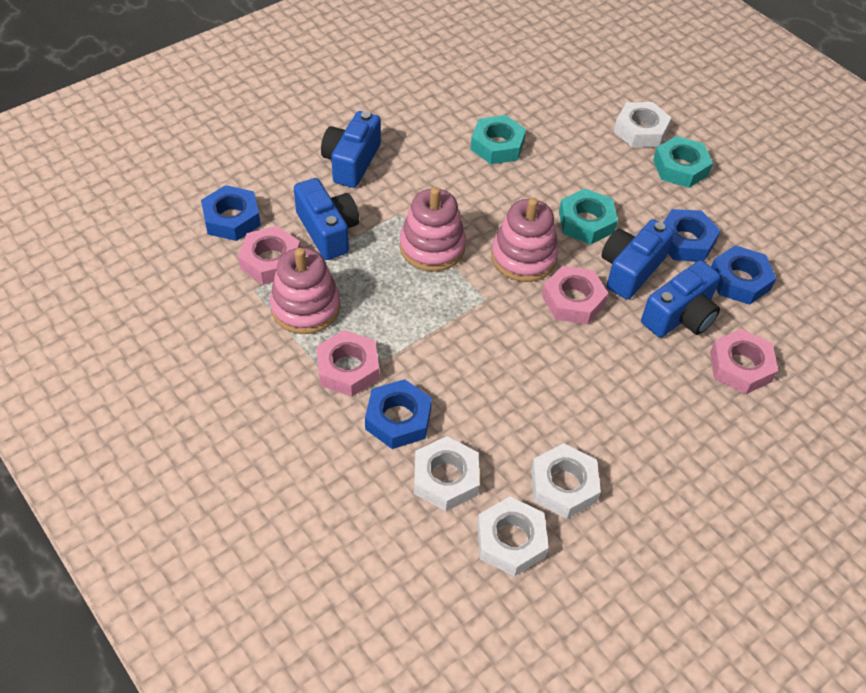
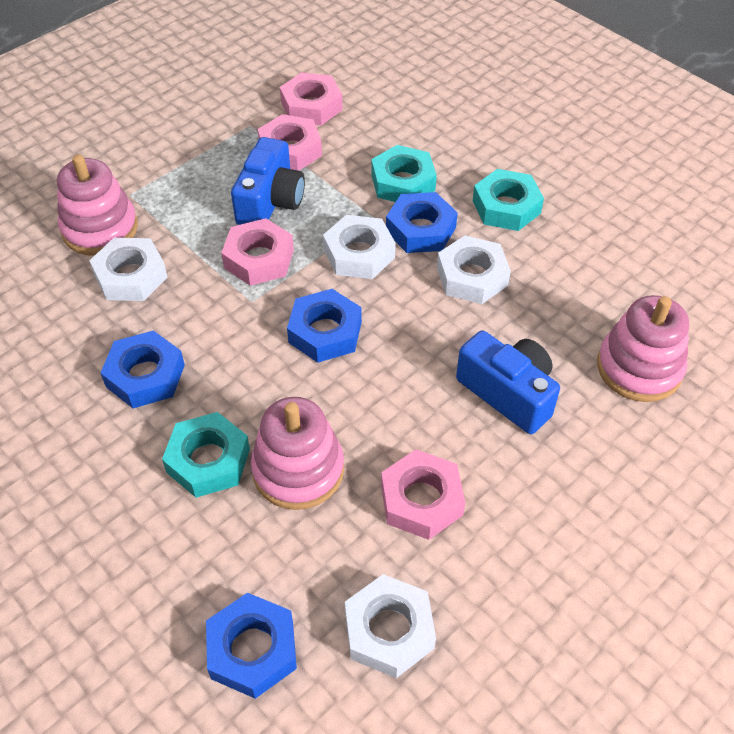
blue camera: [294,178,359,260] [321,111,381,188] [601,219,674,300] [641,260,721,337] = 4 -> [231,137,305,225] [456,330,560,434] = 2

